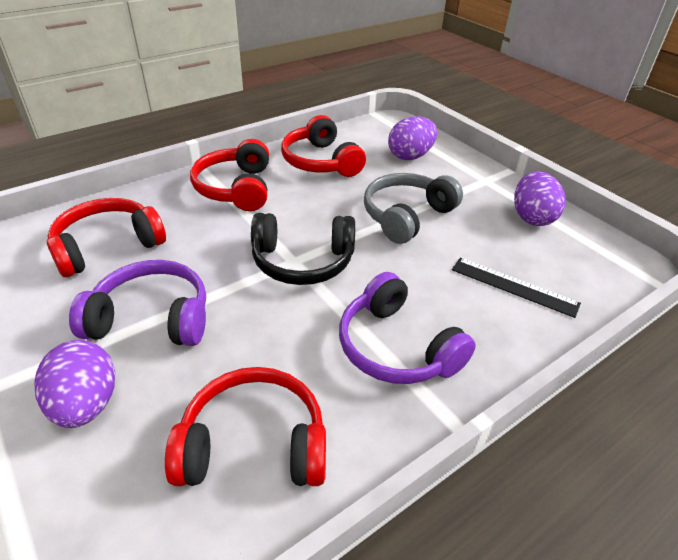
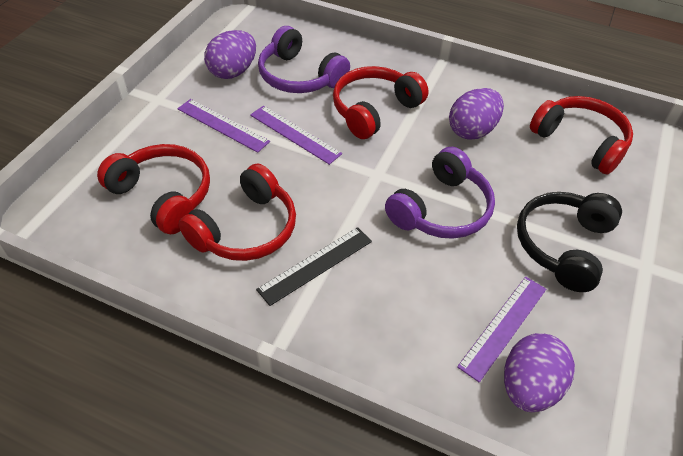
grey headphones: [364,173,463,244] = 1 -> none = 0
purple ruler: none = 0 -> [177,99,270,153] [250,106,342,165] [457,277,546,382] = 3

